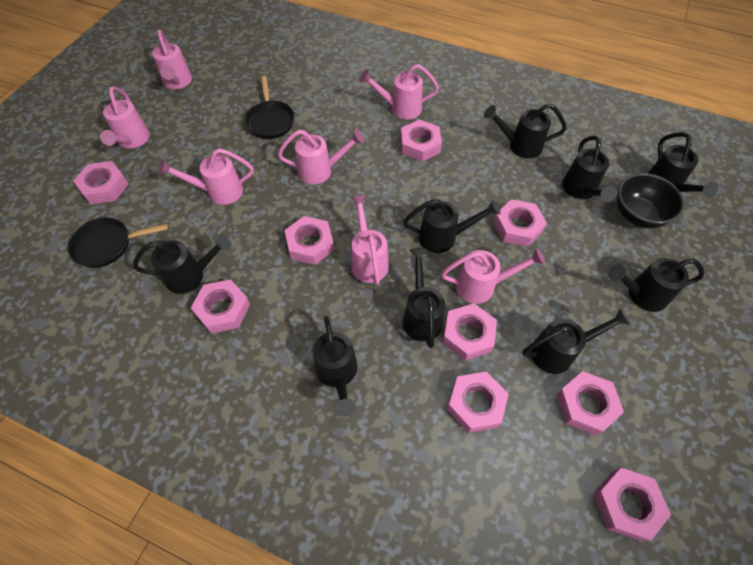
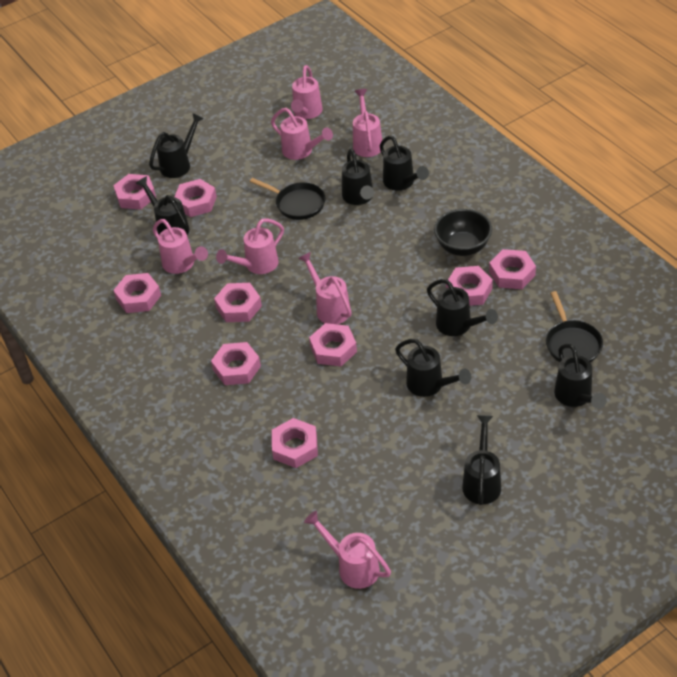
black watering can: [133,234,231,294] [313,316,358,417] [403,199,501,253] [403,248,445,348] [484,104,567,159] [522,308,631,374] [562,136,617,202] [608,258,705,312] [648,132,718,198] = 9 -> [135,176,190,235] [149,113,204,178] [342,149,374,205] [380,136,429,191] [395,339,471,397] [427,279,498,336] [462,415,501,505] [554,344,607,409] = 8

